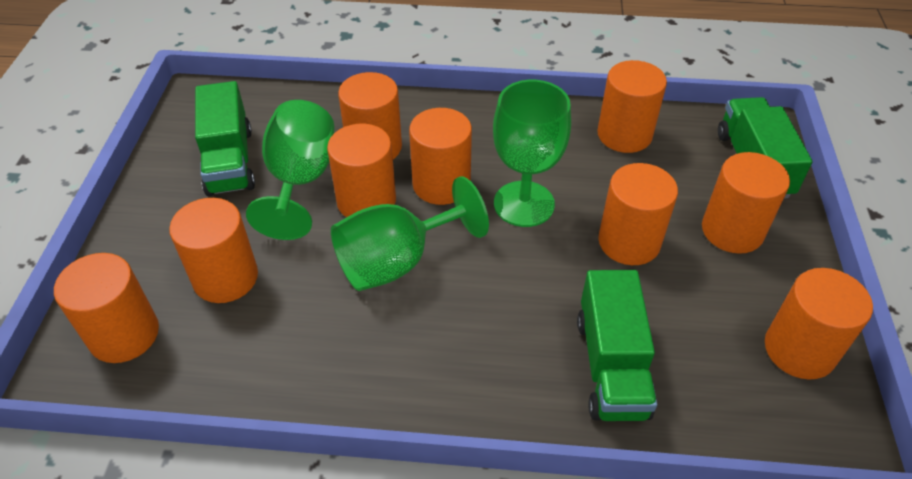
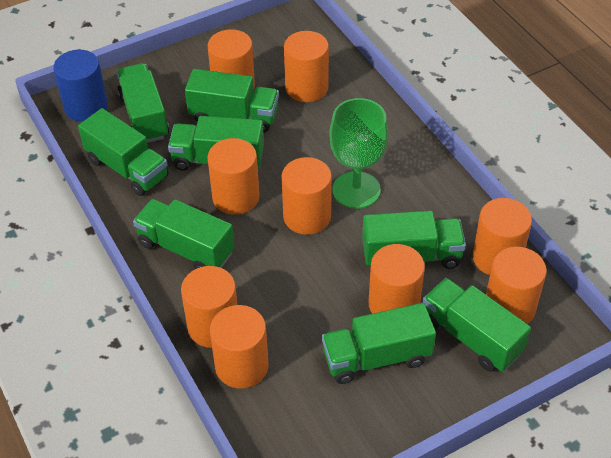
blue cylinder: none = 0 -> [53,50,108,122] = 1
green goblet: [246,100,334,240] [331,176,489,291] [493,80,571,227] = 3 -> [329,98,388,209] = 1
green truck: [195,81,255,196] [577,270,657,421] [718,97,813,198] = 3 -> [78,108,169,196] [117,63,169,143] [133,199,235,269] [168,116,264,171] [185,69,279,133] [322,303,436,384] [362,211,466,269] [423,278,531,372] = 8

